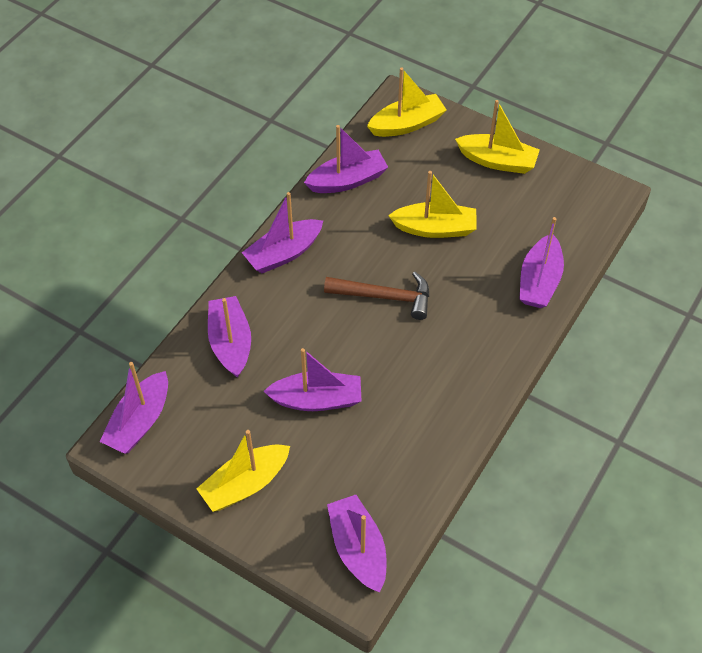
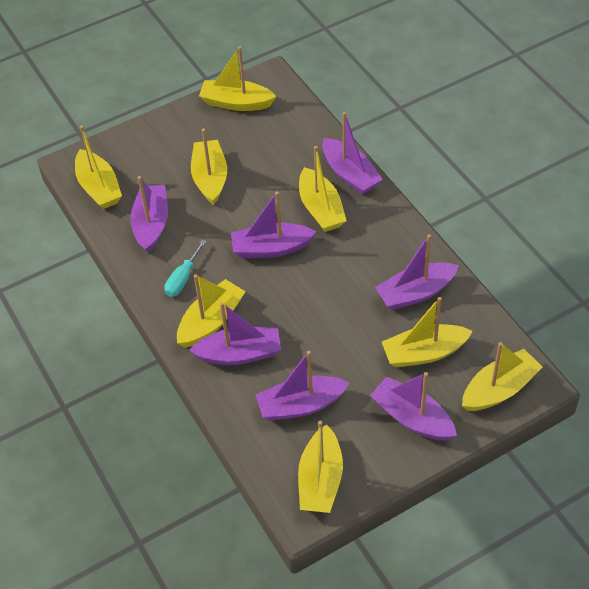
brown hammer: [324,272,429,320] = 1 -> none = 0
turquoise screwdriver: none = 0 -> [164,240,206,297] = 1
yellow boat: [196,430,290,512] [367,68,447,137] [388,171,477,238] [455,100,540,174] = 4 -> [75,126,122,209] [177,274,246,348] [191,129,227,205] [199,47,276,111] [298,421,343,513] [299,146,347,232] [382,297,473,368] [462,342,543,411] = 8

